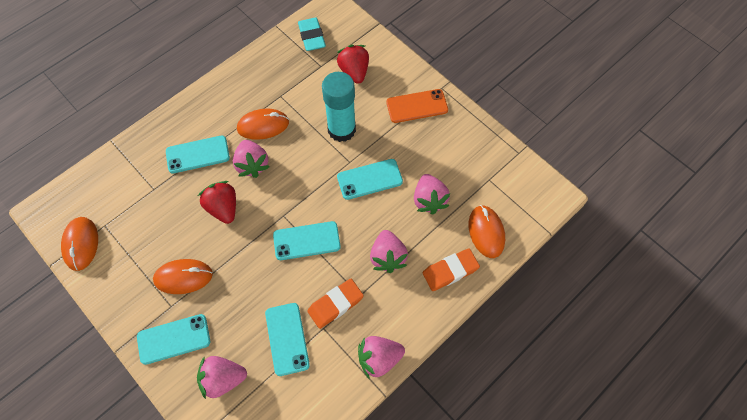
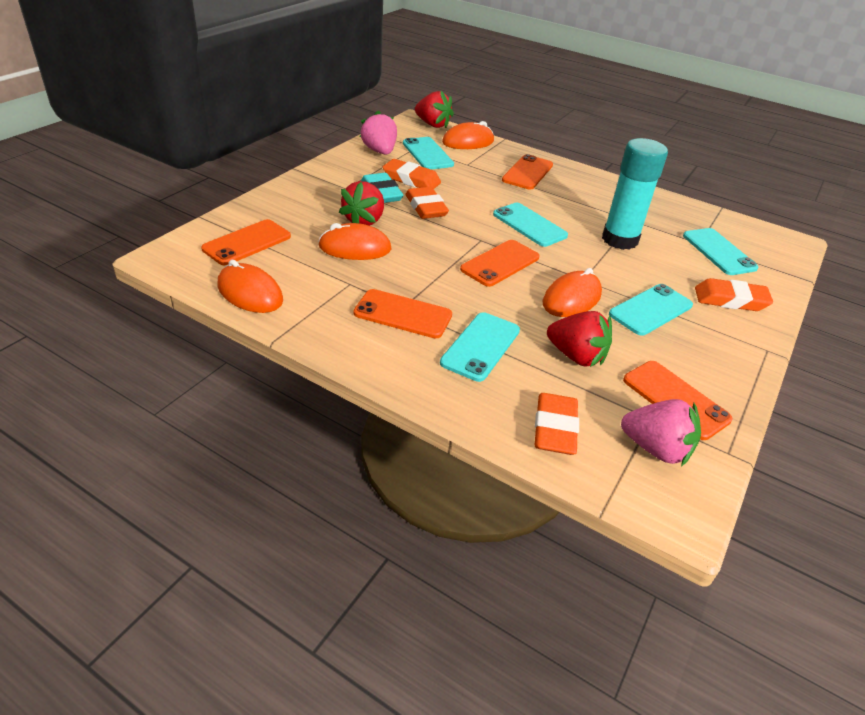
orange eraser: [307,279,364,329] [423,248,480,291] = 2 -> [383,159,441,189] [405,187,449,219] [535,393,579,455] [695,278,773,311] = 4
orange phone: [386,89,448,123] = 1 -> [201,219,291,265] [353,289,452,338] [460,240,540,287] [502,154,553,190] [623,361,733,440] = 5
pink strawberry: [197,356,247,399] [233,140,270,178] [358,336,405,379] [370,230,408,273] [414,174,450,215] = 5 -> [360,110,397,155] [621,399,701,467] = 2
red strawberry: [198,181,236,224] [337,45,369,84] = 2 -> [339,181,384,226] [415,91,454,128] [547,311,612,367] = 3

